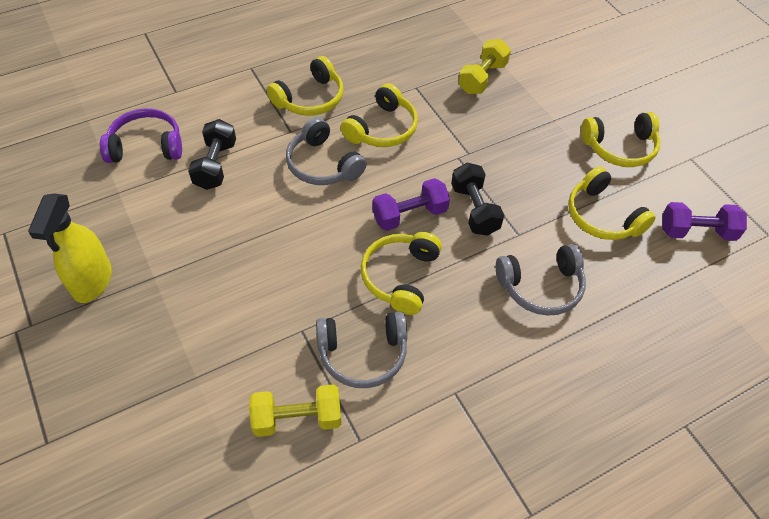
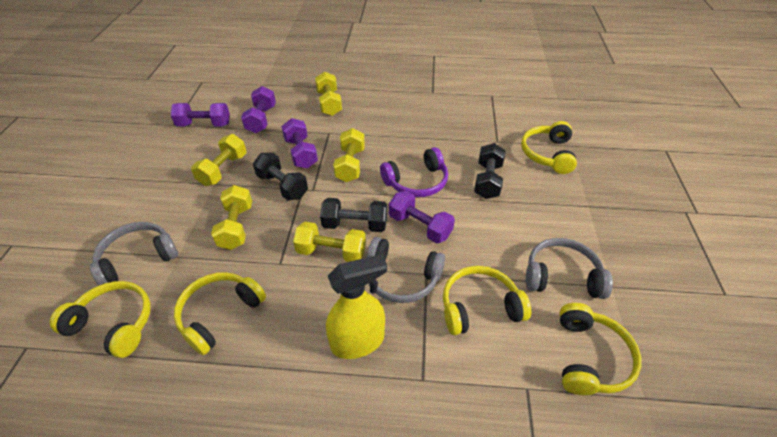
black dumbbell: [188,119,236,190] [451,163,504,236] = 2 -> [253,153,308,200] [320,198,387,232] [474,143,506,199] = 3
purple dumbbell: [372,178,450,231] [662,202,747,241] = 2 -> [171,103,230,126] [241,86,276,133] [281,118,318,168] [389,191,455,244] = 4
yellow dumbbell: [249,384,341,437] [458,39,511,94] = 2 -> [191,134,246,186] [211,185,252,250] [293,222,366,262] [315,72,342,116] [333,128,365,182] = 5

